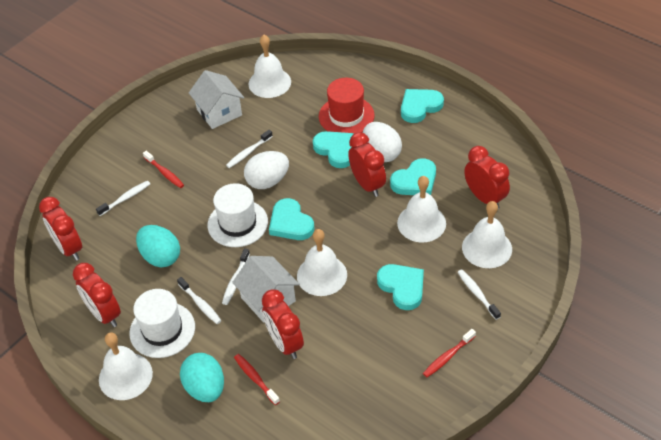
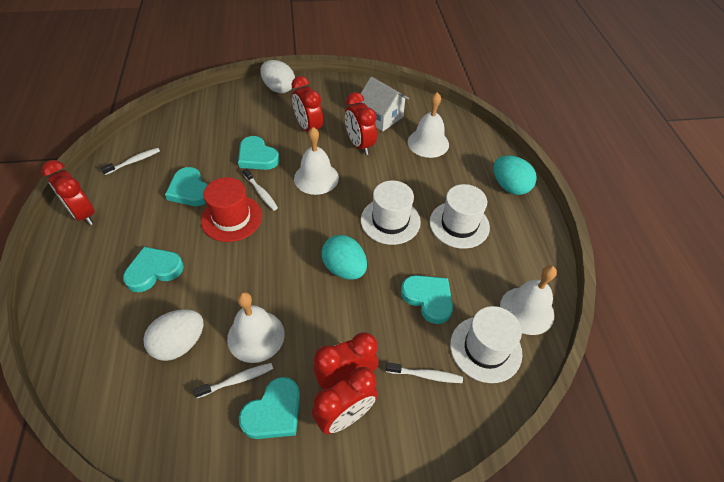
red toothbrush: [143,151,184,188] [234,354,280,405] [423,329,476,377] = 3 -> none = 0
white bell: [99,332,153,400] [249,35,291,98] [297,229,347,296] [397,176,446,242] [462,201,512,268] = 5 -> [227,292,285,363] [294,127,339,195] [408,92,449,158] [500,265,557,335] = 4
white hat: [129,289,195,358] [208,183,268,247] = 2 -> [361,181,421,245] [430,184,490,249] [450,306,522,383] = 3
white house: [189,70,244,129] [232,256,299,322] = 2 -> [359,76,409,131] = 1
white toothbrush: [96,181,150,216] [177,277,222,324] [222,248,250,305] [226,130,273,168] [457,269,501,320] = 5 -> [101,148,160,175] [193,363,273,398] [243,168,278,210] [386,363,463,383] = 4

